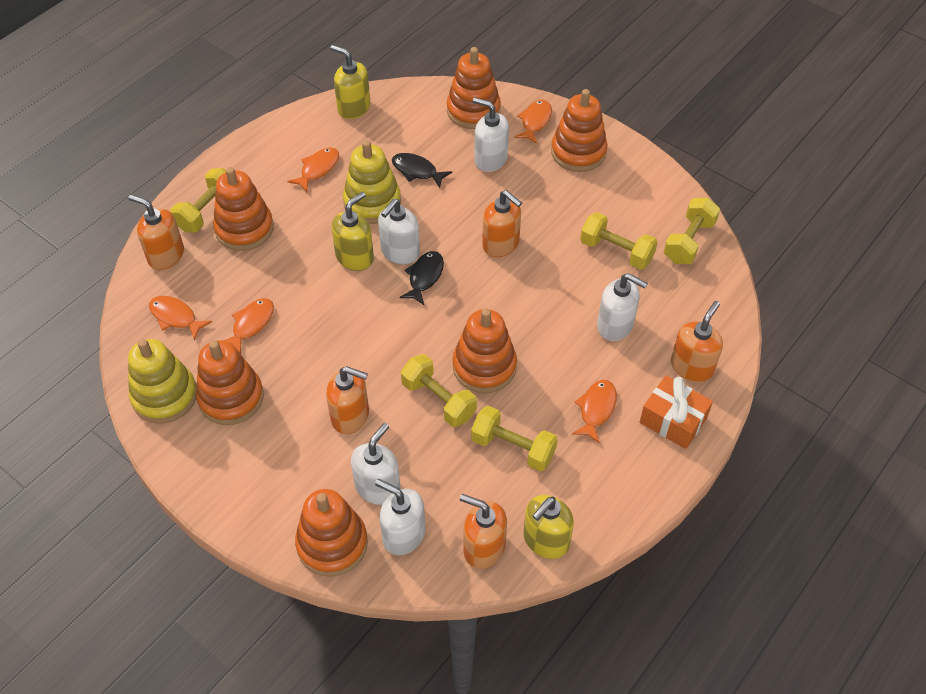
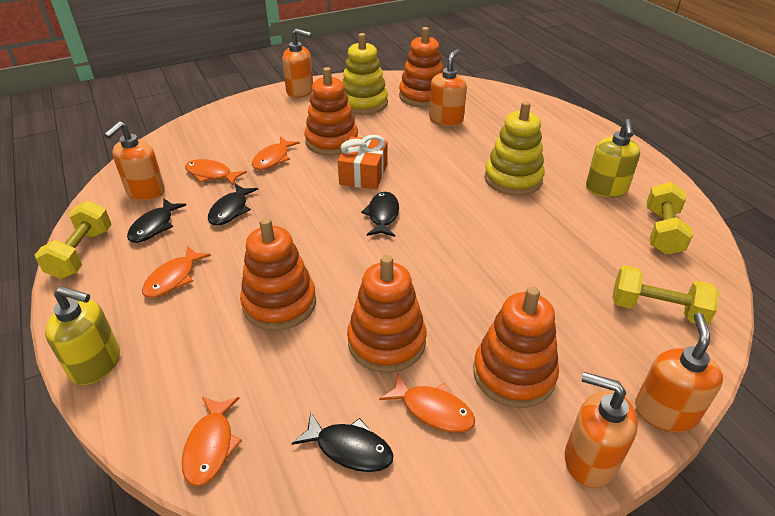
black fish: [392,153,452,188] [399,251,444,305] = 2 -> [127,199,186,243] [208,184,258,225] [292,412,393,472] [361,192,399,237] = 4
orange stacking toy: [196,340,264,425] [213,167,274,251] [295,489,368,577] [447,47,501,129] [453,309,517,393] [551,89,607,172] = 6 -> [240,218,316,331] [304,67,358,155] [347,255,427,373] [399,27,443,107] [473,287,559,408] = 5
white soap dispenser: [351,423,401,505] [375,479,425,555] [378,199,420,265] [473,97,509,172] [597,273,648,341] = 5 -> none = 0
yellow dumbbell: [170,168,226,232] [401,354,477,427] [471,406,558,471] [580,212,658,270] [664,198,720,264] = 5 -> [35,201,112,279] [612,265,720,325] [647,182,693,255] = 3
yellow soap dispenser: [331,45,370,119] [331,192,374,271] [523,495,574,559] = 3 -> [45,286,120,385] [586,119,640,198] = 2

